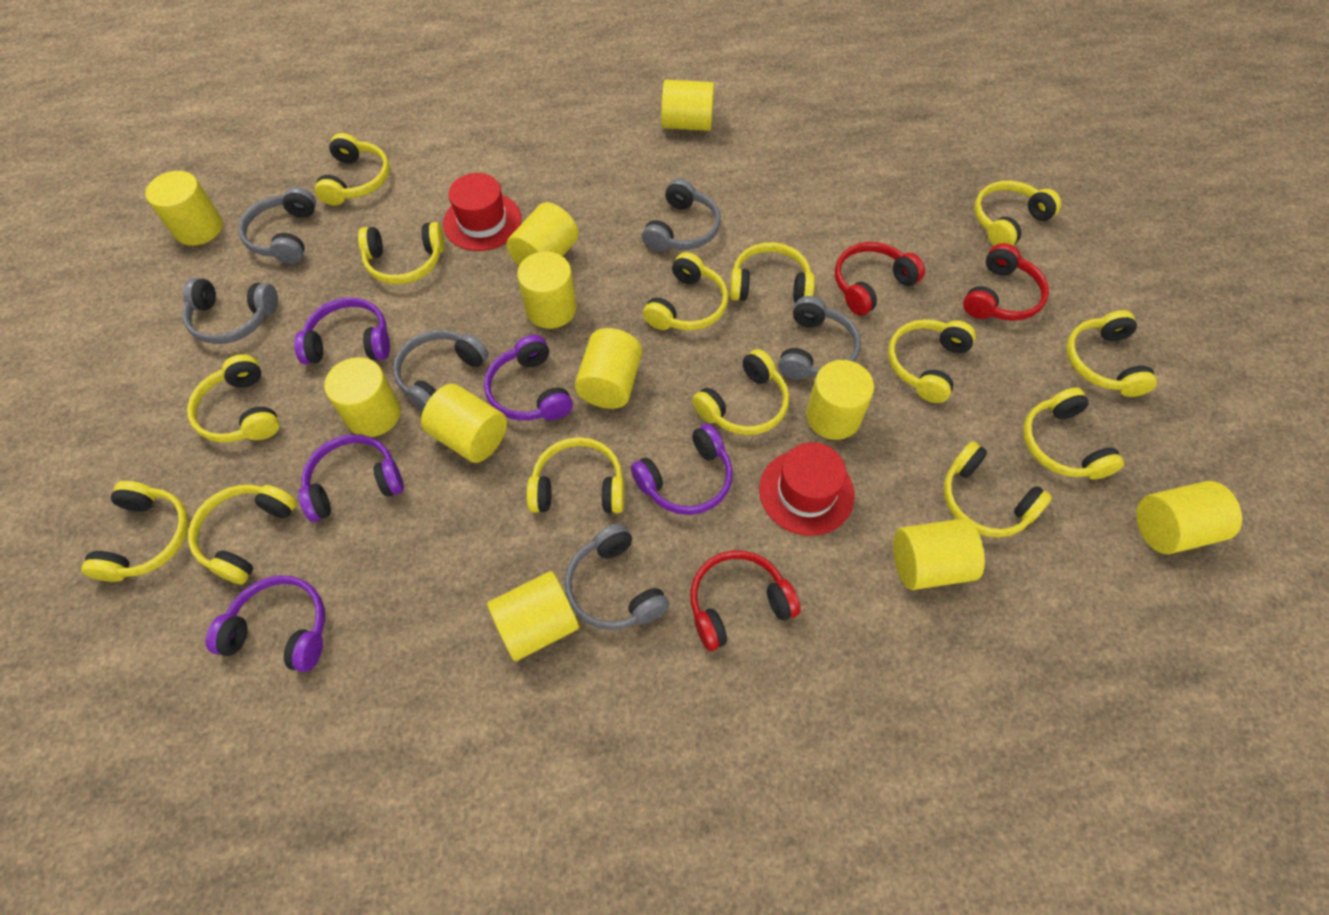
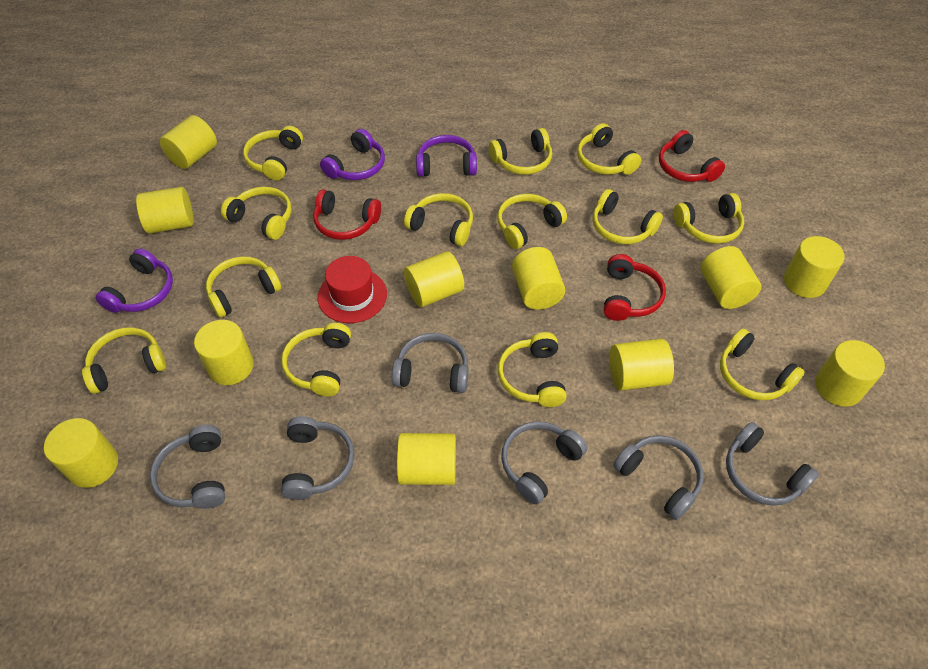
purple headphones: [206,575,325,672] [294,297,390,364] [298,434,404,522] [484,335,573,420] [631,424,733,515] = 5 -> [96,248,173,313] [320,129,385,180] [416,135,477,177] = 3
red hat: [443,173,522,251] [759,442,855,536] = 2 -> [318,256,387,323] = 1
yellow headphones: [81,481,189,582] [187,354,280,443] [188,485,297,584] [315,133,390,206] [358,222,445,284] [526,437,624,513] [643,252,728,331] [692,349,790,435] [730,242,815,303] [888,319,976,403] [943,441,1052,537] [974,181,1062,246] [1023,387,1124,480] [1066,310,1157,397] = 14 -> [82,327,166,394] [206,256,281,318] [221,187,292,240] [243,126,303,180] [281,323,351,396] [404,193,473,246] [489,128,552,175] [497,194,567,249] [498,332,567,407] [577,123,641,175] [592,189,663,244] [673,193,744,244] [720,329,805,400] = 13

